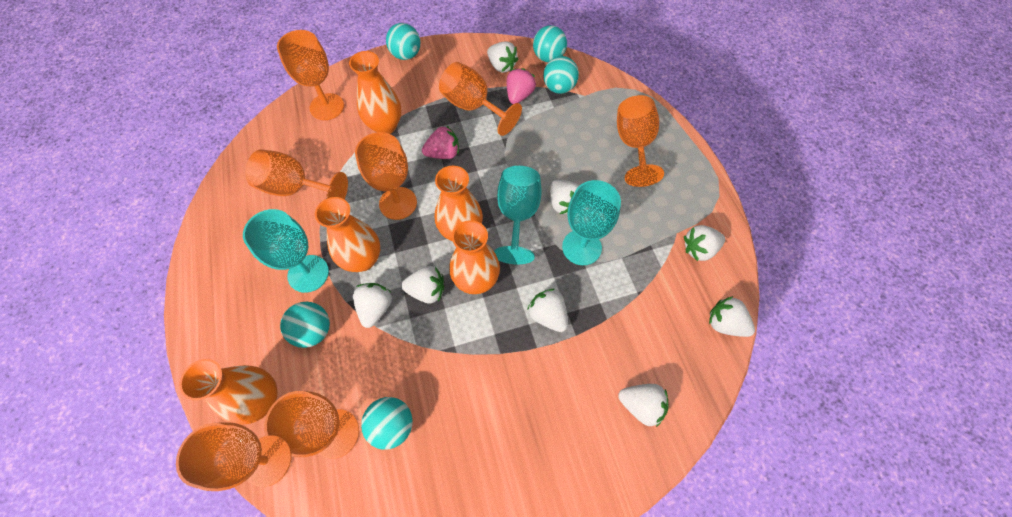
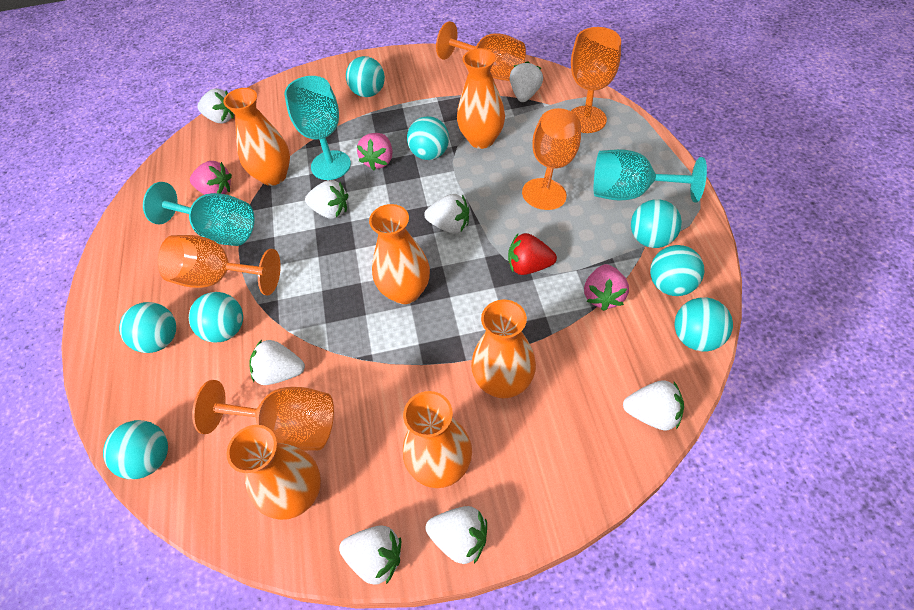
orange goblet: [176,422,291,491] [245,150,348,200] [264,391,359,458] [277,30,344,120] [355,132,417,220] [439,62,522,136] [617,95,664,187] = 7 -> [157,235,281,296] [192,380,334,451] [436,21,526,81] [522,108,581,210] [571,27,621,133] = 5
orange vase: [179,359,278,425] [315,197,380,272] [349,51,402,134] [435,166,483,241] [449,220,500,294] = 5 -> [223,88,290,186] [227,425,321,520] [369,204,430,304] [403,391,472,488] [457,48,505,149] [471,300,536,399] = 6
pink strawberry: [422,126,459,159] [507,68,536,104] = 2 -> [190,161,232,195] [357,133,393,170] [584,264,629,311] = 3
red strawberry: none = 0 -> [508,233,557,275] = 1
turquoise ball: [280,302,330,348] [361,397,413,450] [386,23,420,60] [533,25,567,62] [543,56,579,94] = 5 -> [103,420,168,479] [119,302,176,353] [189,292,243,343] [346,56,385,97] [407,116,449,160] [631,199,682,248] [650,245,704,296] [675,297,733,351] = 8

